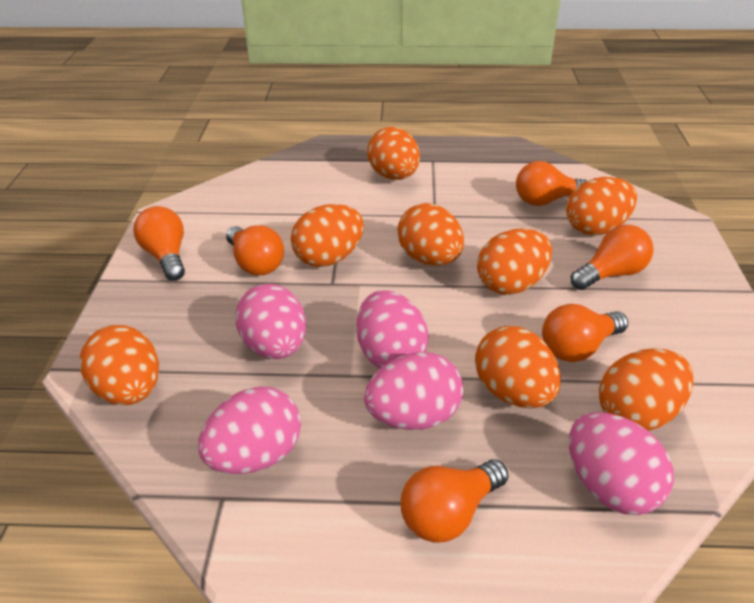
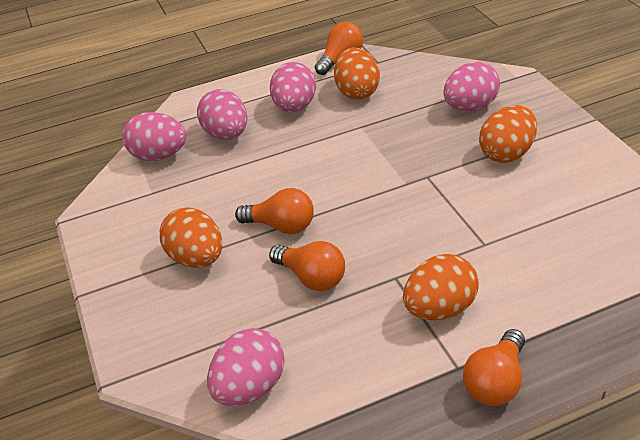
orange egg: [80,325,159,405] [291,204,364,267] [367,127,420,180] [398,203,464,266] [475,326,561,408] [477,228,552,295] [566,177,637,236] [599,349,693,431] = 8 -> [160,207,222,268] [334,47,380,100] [403,254,478,320] [479,105,537,163] = 4
orange light bulb: [133,206,185,281] [226,225,284,275] [400,459,508,543] [516,161,587,206] [542,304,628,362] [571,225,653,290] = 6 -> [235,188,314,234] [269,241,345,291] [315,22,363,75] [463,329,525,406] = 4

